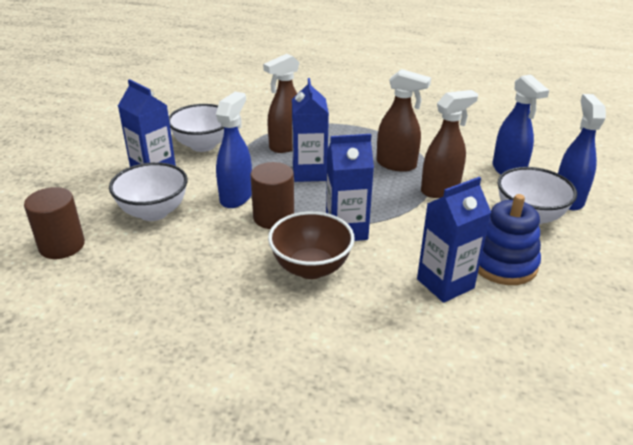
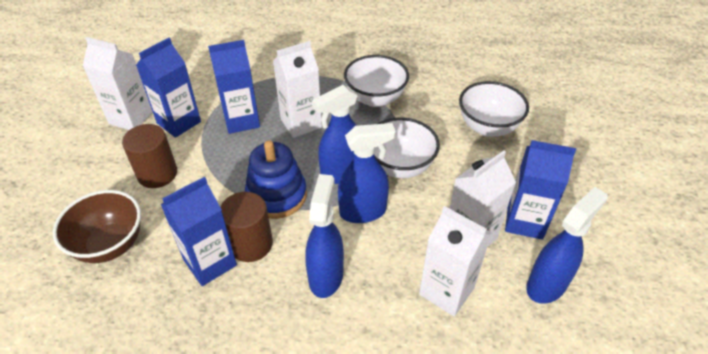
blue spray bottle: [216,92,252,208] [493,75,549,175] [558,94,606,210] = 3 -> [305,174,344,298] [312,85,358,184] [338,123,396,223] [526,187,608,304] = 4
brown spray bottle: [263,54,300,153] [376,69,431,172] [421,90,478,198] = 3 -> none = 0
white carton: none = 0 -> [83,37,153,130] [273,41,322,138] [419,206,492,316] [449,151,516,247] = 4

